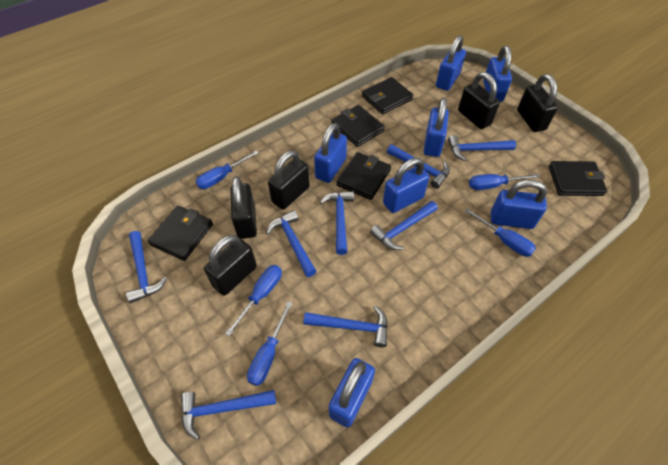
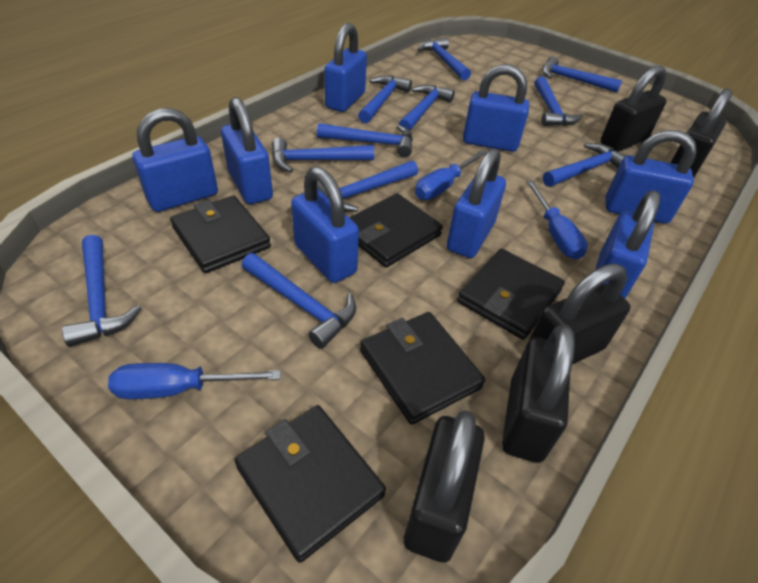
blue hammer: [126,231,167,303] [181,390,276,440] [266,210,317,277] [303,306,388,347] [320,191,354,255] [370,201,438,250] [387,144,450,189] [448,135,516,161] = 8 -> [62,235,141,347] [242,253,356,349] [272,138,374,173] [317,123,413,158] [317,161,418,212] [358,76,412,123] [398,85,455,130] [418,38,471,80] [535,76,583,126] [542,56,622,93] [543,143,625,187] = 11
blue padlock: [314,123,347,183] [329,358,375,428] [383,158,429,213] [424,98,449,157] [436,35,466,91] [483,46,512,102] [491,180,547,229] = 7 -> [132,108,218,212] [221,97,273,204] [291,167,359,283] [324,23,367,112] [447,148,506,258] [463,64,529,152] [595,190,660,298] [605,130,697,224] = 8
blue screwdriver: [195,151,258,189] [225,265,282,336] [247,301,293,386] [465,208,536,257] [469,174,539,190] = 5 -> [108,363,281,399] [415,150,486,200] [526,180,588,260] = 3

